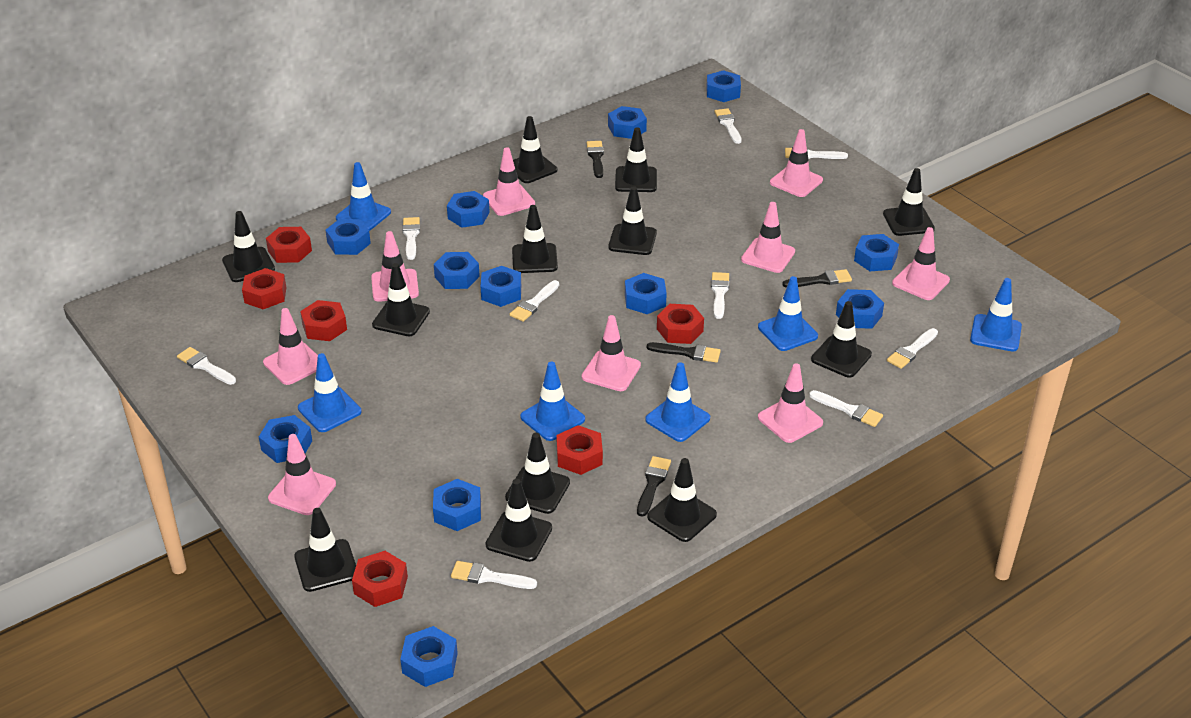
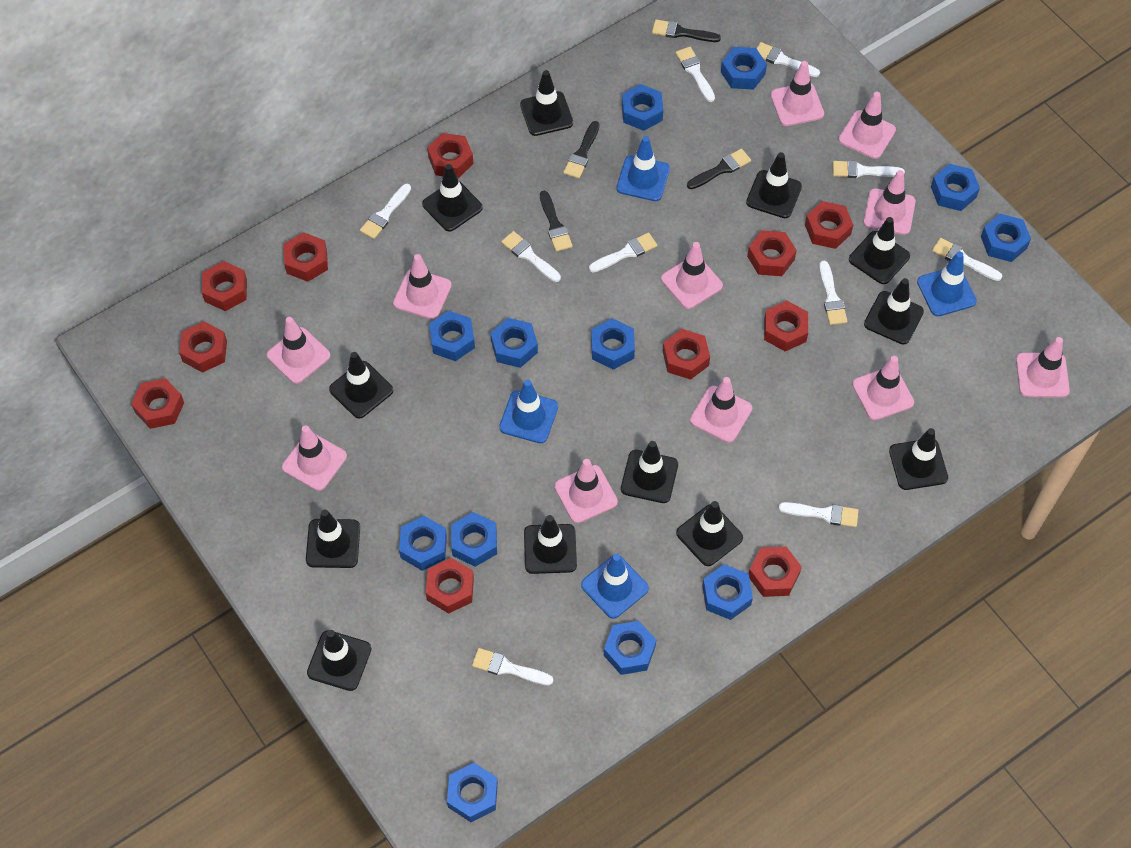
blue traffic cone: [298,353,362,432] [336,162,391,231] [520,362,585,441] [645,362,710,442] [758,276,818,351] [970,278,1022,352] = 6 -> [499,380,558,443] [581,554,649,619] [616,136,670,201] [917,251,977,316] = 4
pink traffic cone: [263,308,318,385] [268,434,336,515] [371,231,419,302] [483,147,535,216] [582,315,641,391] [741,202,795,273] [758,363,823,443] [770,129,823,197] [892,227,950,300] = 9 -> [267,317,330,384] [282,425,347,491] [393,254,452,319] [554,459,618,523] [661,242,723,309] [690,377,752,443] [770,61,824,126] [839,92,896,159] [852,356,914,420] [864,170,916,235] [1016,337,1070,398] = 11
red nut: [242,268,287,309] [266,227,312,263] [300,300,347,341] [352,551,408,607] [556,425,603,475] [657,304,704,344] = 6 -> [131,378,184,429] [179,321,227,373] [202,261,247,311] [284,232,328,282] [426,558,474,614] [427,133,473,178] [663,329,710,380] [747,230,797,276] [749,547,802,597] [764,301,808,351] [805,201,853,249] = 11
white brush: [177,347,236,385] [402,217,420,260] [451,561,537,589] [510,280,559,322] [711,272,729,319] [715,108,742,144] [785,148,848,159] [809,390,883,427] [887,328,938,369] = 9 -> [360,184,411,239] [472,648,553,686] [501,231,561,282] [589,232,657,272] [676,47,715,102] [757,42,820,77] [779,502,859,527] [819,260,848,325] [833,160,905,178] [932,238,1002,281] = 10

